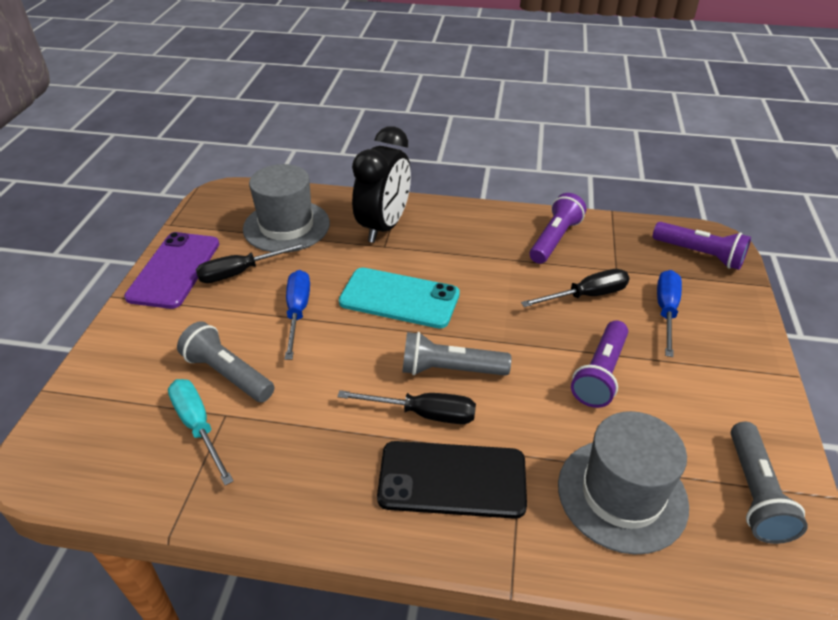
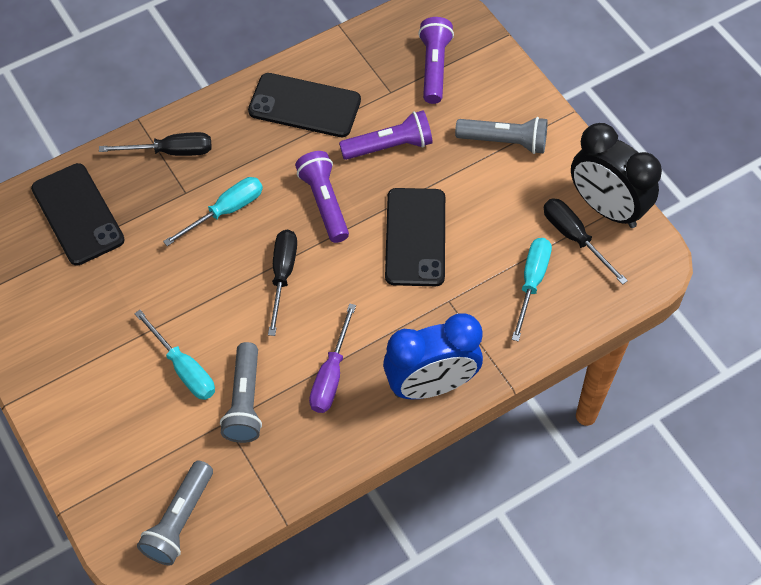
black phone: [377,441,527,519] = 1 -> [31,163,125,265] [248,73,361,137] [385,188,445,286] = 3
blue clock: none = 0 -> [383,313,483,399] = 1
blue screwdriver: [285,270,310,360] [657,270,682,357] = 2 -> none = 0
grey hat: [243,164,330,253] [558,411,689,554] = 2 -> none = 0
purple phone: [124,232,219,309] = 1 -> none = 0
purple screwdriver: none = 0 -> [309,303,356,413] = 1
turquoise phone: [339,268,460,329] = 1 -> none = 0
turquoise screwdriver: [168,379,234,485] = 1 -> [134,310,215,400] [163,177,263,246] [512,238,552,342] = 3

